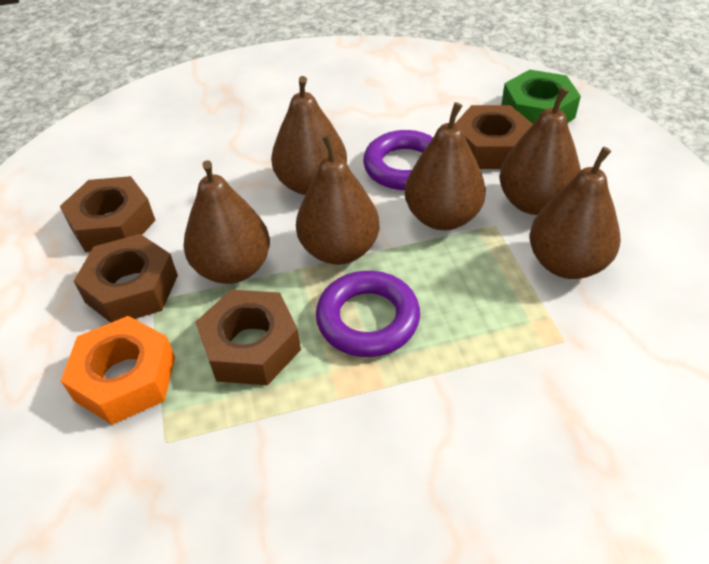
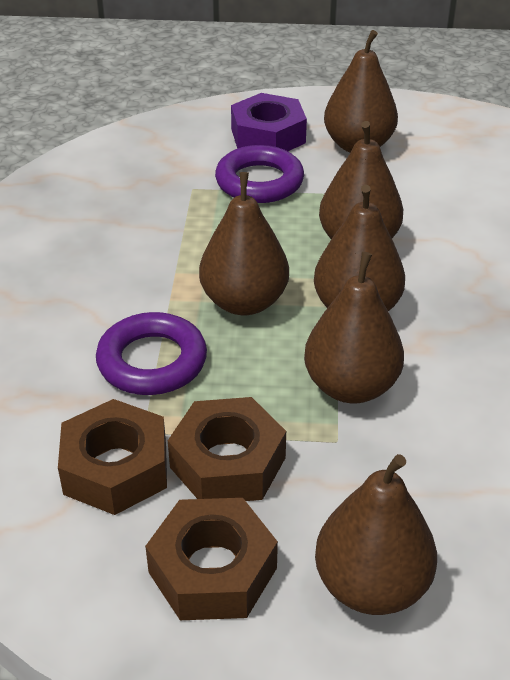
brown nut: [60,176,156,252] [74,234,178,323] [195,290,301,385] [455,105,533,169] = 4 -> [58,399,167,515] [145,498,278,620] [168,397,286,501] = 3
green nut: [501,70,581,124] = 1 -> none = 0
orange nut: [61,316,175,425] = 1 -> none = 0
purple nut: none = 0 -> [231,93,307,151] = 1

